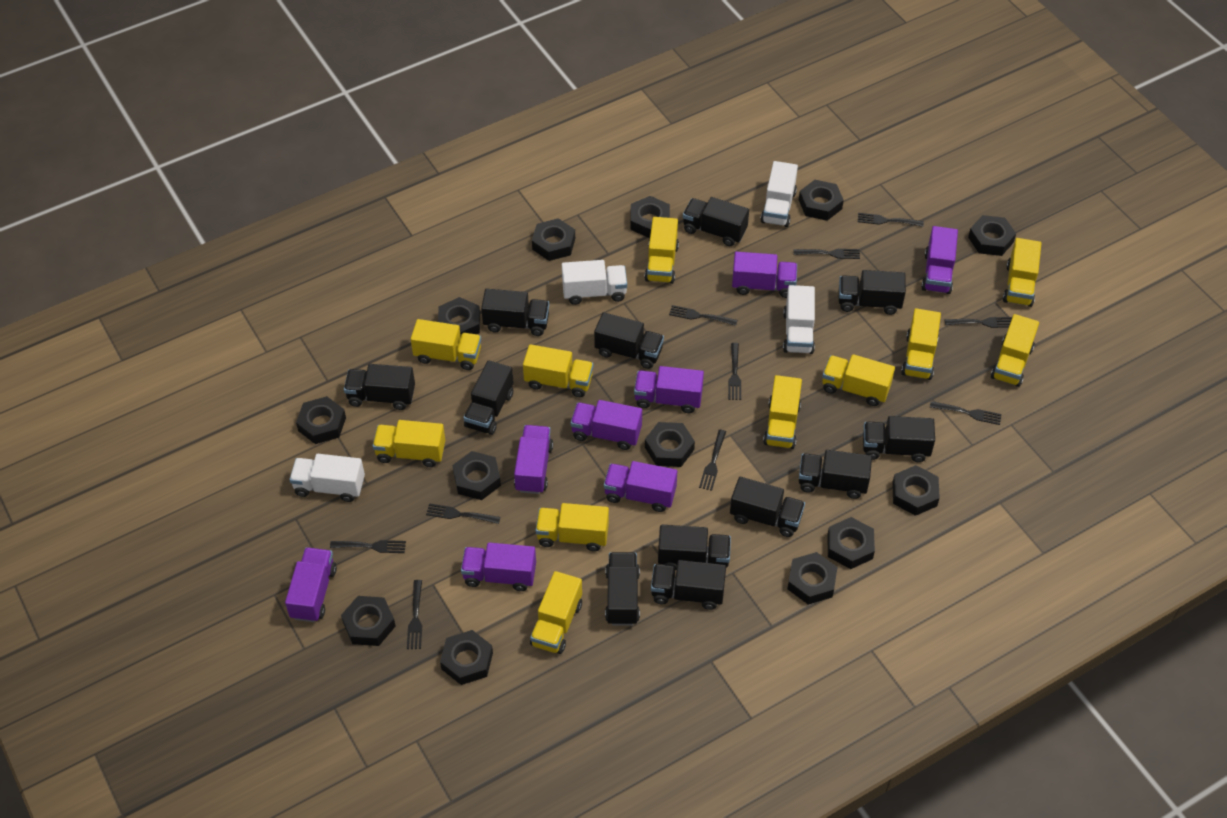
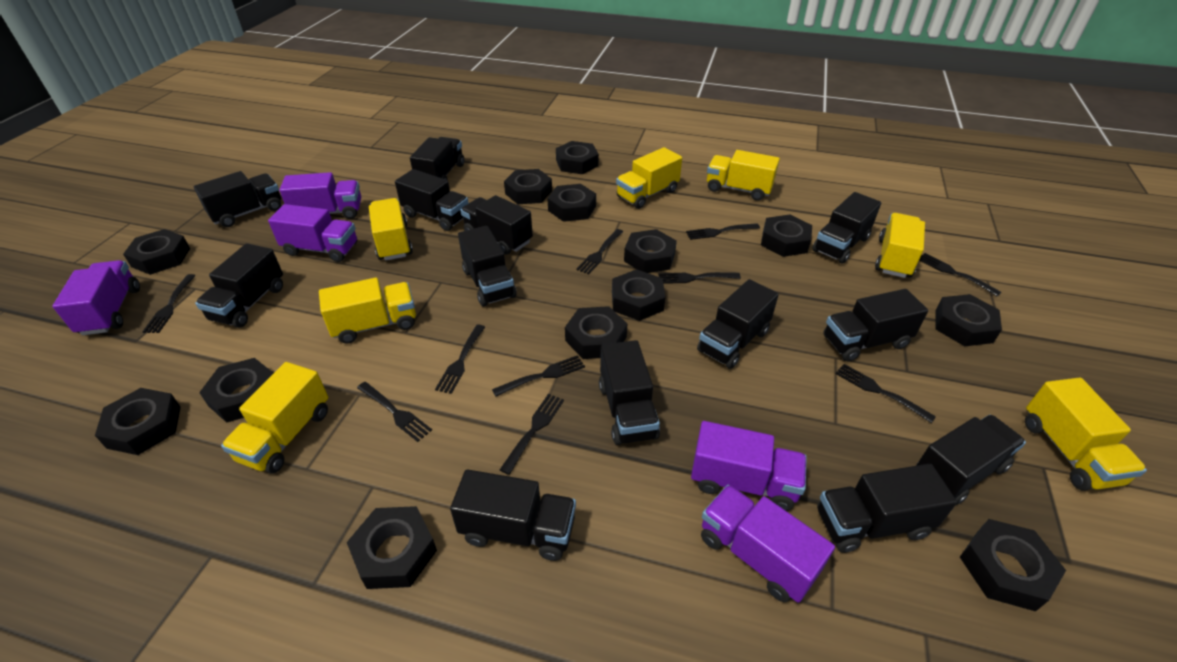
black truck: [344,364,415,410] [463,360,514,435] [481,289,549,336] [594,312,664,369] [605,552,640,626] [651,560,726,610] [658,525,731,570] [683,197,749,246] [730,477,805,537] [799,450,872,499] [839,270,906,315] [863,416,935,462] = 12 -> [194,171,282,227] [195,243,283,328] [395,169,468,231] [410,137,464,181] [450,469,576,561] [458,226,517,306] [461,195,533,255] [599,340,660,445] [697,279,779,369] [812,192,881,264] [817,464,957,553] [823,289,928,361] [916,415,1026,505] = 13
purple truck: [285,547,337,622] [461,542,536,591] [514,425,553,494] [570,400,642,450] [604,461,677,512] [634,366,704,413] [732,252,797,298] [921,226,958,294] = 8 -> [52,260,140,335] [268,204,357,262] [279,172,361,219] [691,421,807,511] [701,484,835,603] = 5
white truck: [289,454,365,502] [562,260,627,305] [760,161,798,227] [783,285,815,354] = 4 -> none = 0
yellow truck: [372,420,445,467] [411,319,481,370] [523,344,593,397] [530,571,582,654] [536,503,609,551] [645,217,679,284] [763,375,802,449] [822,354,895,406] [901,308,941,380] [991,314,1039,387] [1003,238,1041,307] = 11 -> [221,362,328,474] [319,277,416,344] [369,198,413,260] [616,147,682,209] [707,150,780,201] [875,213,925,278] [1025,377,1147,491] = 7

